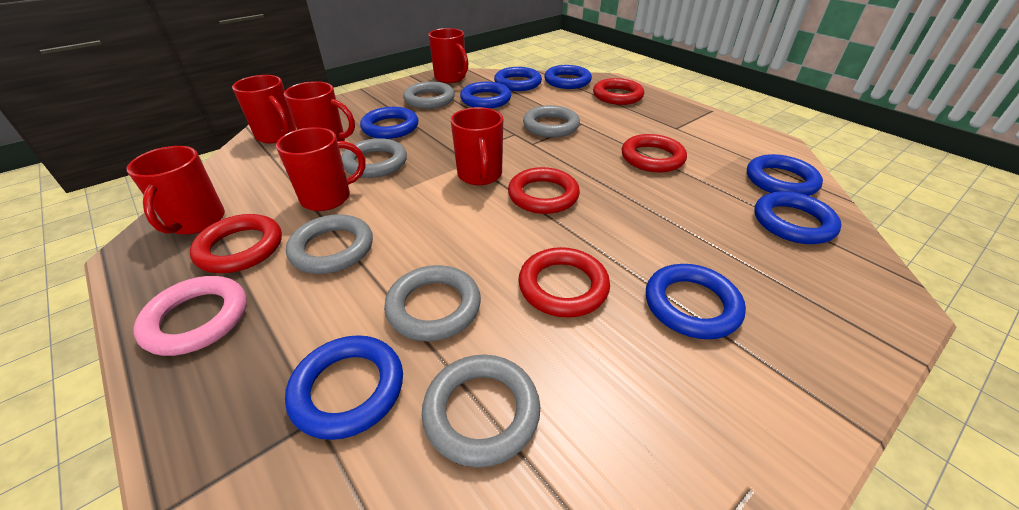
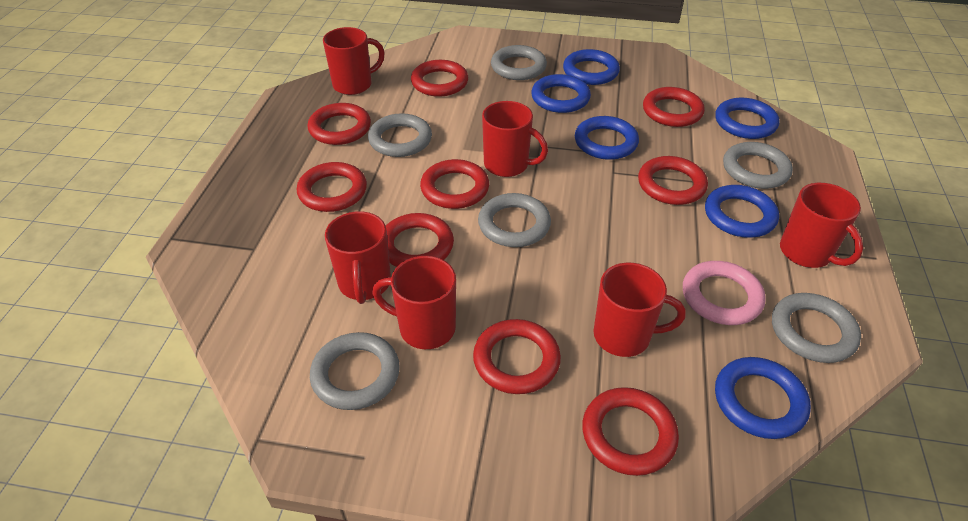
blue ring: [285,335,403,440] [360,107,418,139] [460,82,511,109] [494,67,542,91] [544,65,592,89] [646,264,746,339] [747,154,823,196] [754,191,841,244] = 8 -> [531,74,591,113] [563,49,620,85] [575,116,639,160] [705,185,779,238] [715,357,811,439] [716,98,779,139] = 6
red ring: [190,214,282,273] [508,167,580,214] [518,247,610,318] [593,78,644,105] [622,134,687,172] = 5 -> [297,162,367,212] [308,103,371,145] [386,213,454,267] [411,60,468,97] [420,159,489,209] [473,319,561,394] [582,387,679,476] [638,156,708,205] [643,87,705,127] = 9

